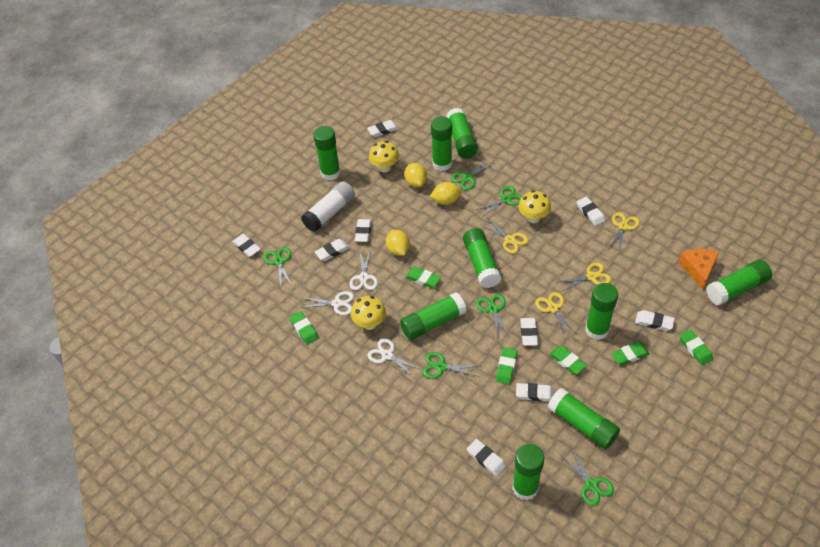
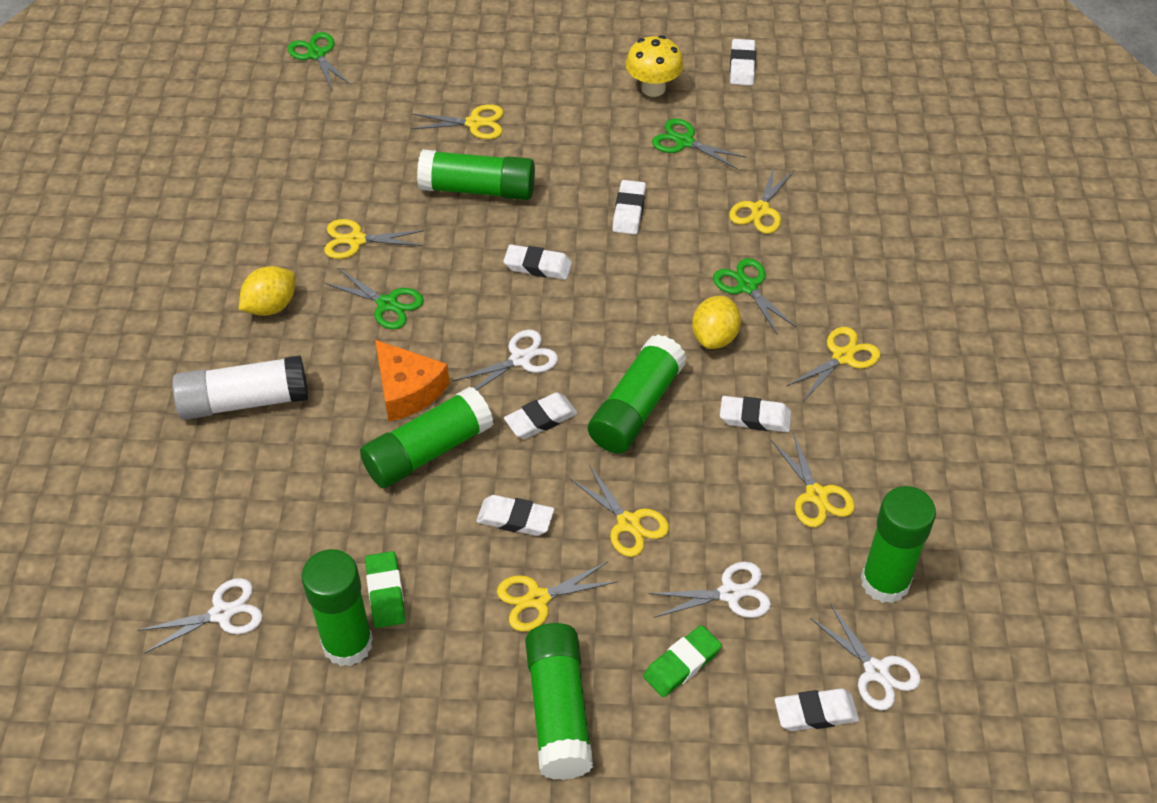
green eraser: [289,311,319,345] [405,267,441,288] [496,347,517,384] [549,346,587,374] [611,342,649,365] [679,329,713,365] = 6 -> [365,551,406,628] [643,625,722,697] = 2
green glue stick: [313,126,341,180] [400,292,467,340] [431,116,452,171] [446,108,478,159] [463,228,501,288] [512,444,545,500] [548,388,620,449] [585,283,618,340] [706,260,772,305] = 9 -> [301,549,373,666] [360,387,494,488] [417,149,535,200] [525,623,594,780] [588,335,687,454] [861,486,936,603] = 6
green scissors: [264,247,292,288] [423,352,479,379] [451,158,494,190] [476,186,522,217] [477,294,510,339] [561,448,614,506] = 6 -> [288,32,351,90] [324,268,424,329] [652,118,747,169] [713,258,797,335] = 4
white eraser: [232,234,261,257] [315,239,350,261] [355,219,371,242] [367,120,399,137] [467,439,506,476] [516,383,554,402] [520,318,538,346] [577,197,605,226] [635,310,675,331] = 9 -> [476,495,554,536] [504,244,572,280] [504,392,578,439] [612,180,646,234] [720,396,791,432] [730,39,756,86] [775,689,859,731] = 7
white scissors: [300,291,354,315] [350,249,378,290] [368,338,422,377] = 3 -> [137,578,263,654] [453,330,558,390] [648,562,771,618] [810,603,921,710] = 4
yellow lemon: [386,230,410,256] [404,163,427,187] [430,182,462,205] = 3 -> [239,266,296,316] [692,296,741,349] = 2
yellow mushroom: [351,296,386,330] [369,141,399,172] [518,190,551,223] = 3 -> [626,35,684,97] = 1
yellow scissors: [481,219,528,254] [535,292,576,337] [559,263,611,292] [609,212,640,252] = 4 -> [324,219,424,259] [411,104,503,139] [497,562,618,632] [570,465,669,557] [729,164,795,234] [771,432,855,527] [786,327,880,401] = 7

